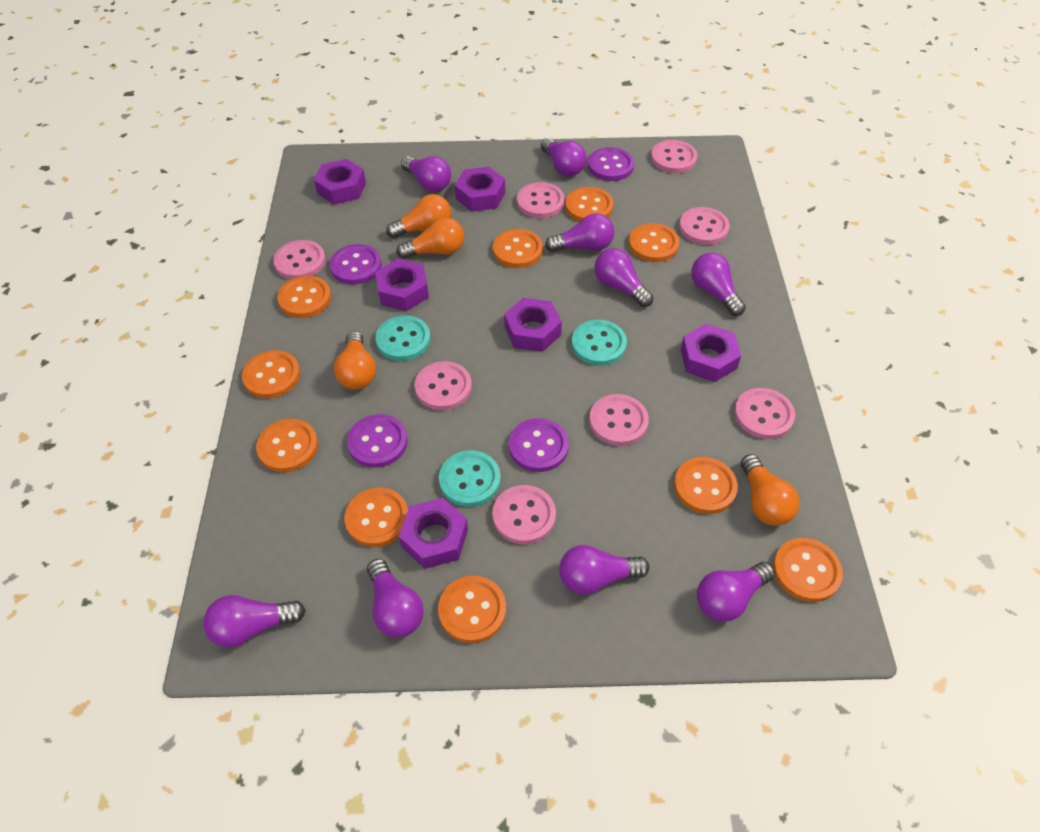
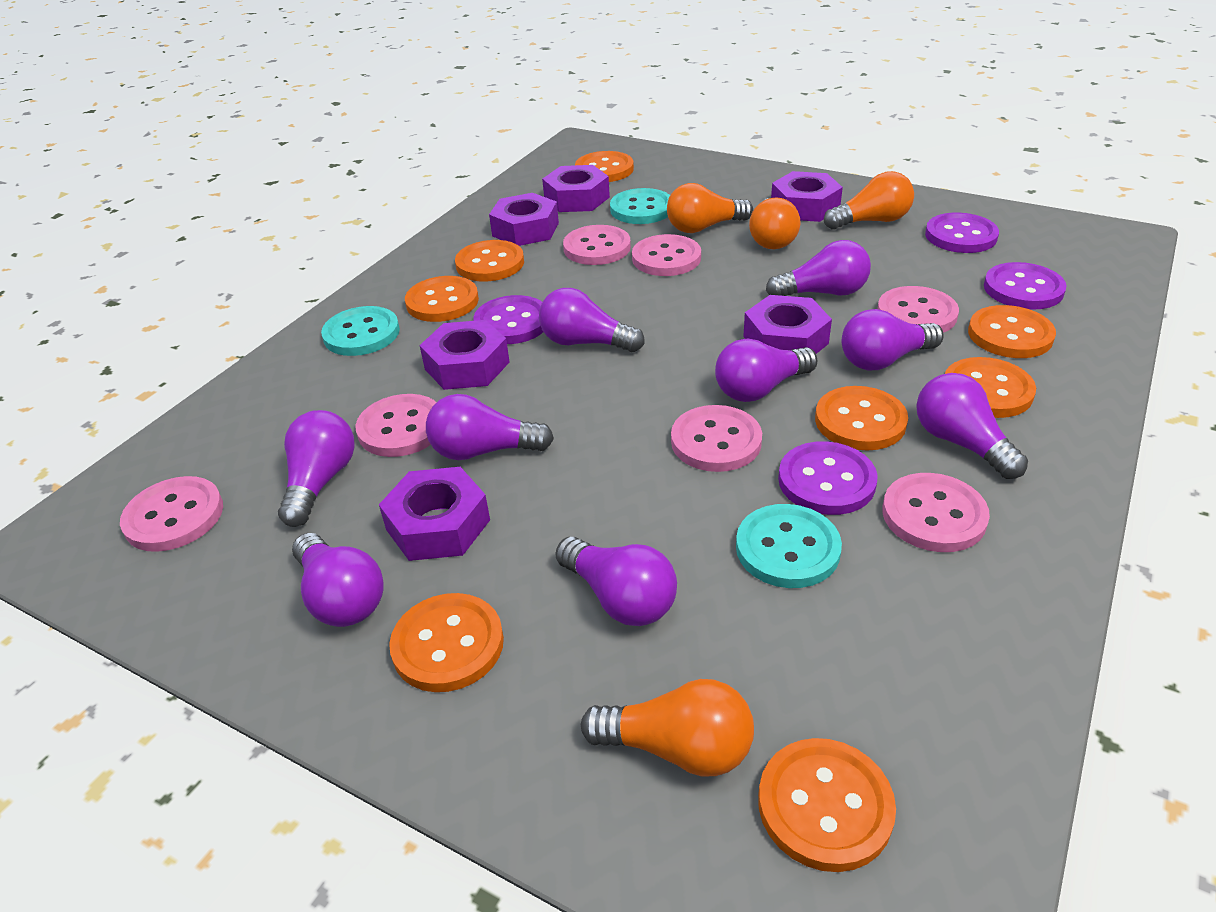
orange button: [242,350,300,399] [256,419,318,472] [277,276,331,318] [344,487,408,547] [438,576,506,643] [493,229,543,268] [565,187,614,222] [629,223,679,262] [674,457,738,514] [773,538,843,602] = 10 -> [389,593,504,692] [405,276,479,322] [455,240,524,281] [575,151,634,182] [758,738,896,872] [815,386,908,451] [945,357,1036,418] [968,305,1056,358] = 8
pink button: [273,240,326,279] [415,361,472,410] [492,485,556,545] [517,182,565,218] [589,394,649,446] [651,140,697,173] [679,207,730,245] [734,388,795,439] = 8 -> [120,476,223,552] [356,394,437,457] [563,225,631,265] [632,234,701,276] [671,405,762,472] [877,286,959,333] [882,473,990,552] = 7

